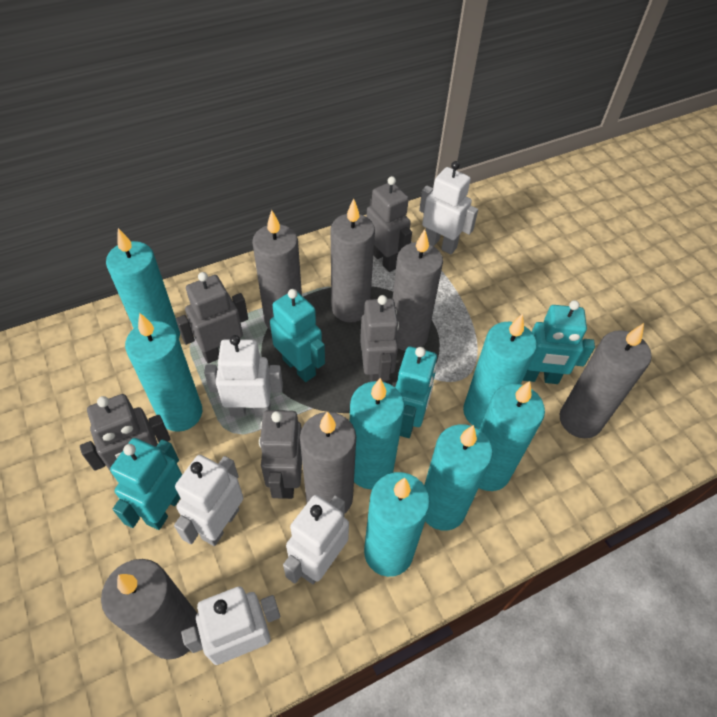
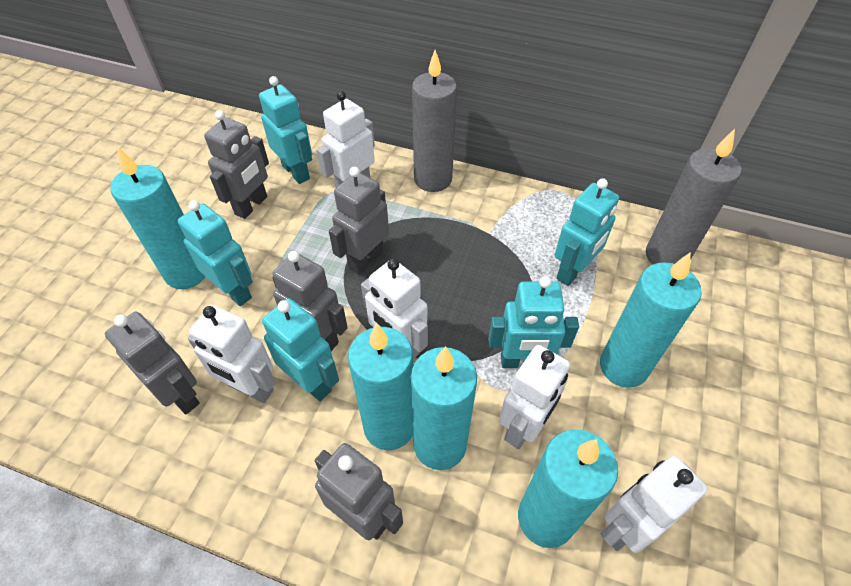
grey candle: [101,559,198,660] [252,210,302,330] [300,411,356,513] [331,199,375,322] [392,229,443,351] [560,323,651,438] = 6 -> [412,50,457,192] [646,129,741,265] = 2
turquoise candle: [106,228,180,338] [125,313,202,432] [350,378,405,489] [364,472,430,577] [424,424,493,531] [463,313,537,429] [479,381,545,491] = 7 -> [110,147,206,289] [348,323,413,450] [410,346,477,470] [518,429,618,548] [600,252,702,388] = 5
turquoise robot: [110,438,182,530] [270,289,325,382] [395,346,437,438] [523,300,595,384] = 4 -> [178,200,253,306] [259,76,312,184] [262,298,339,401] [488,276,579,368] [555,178,619,286] = 5

